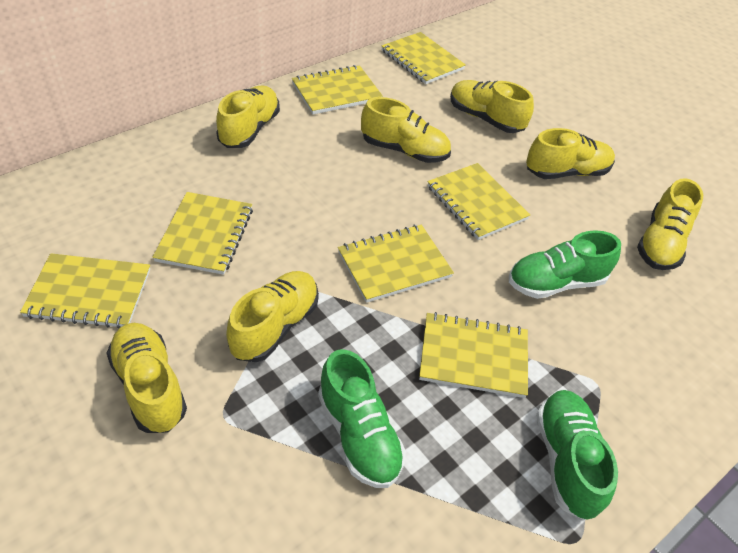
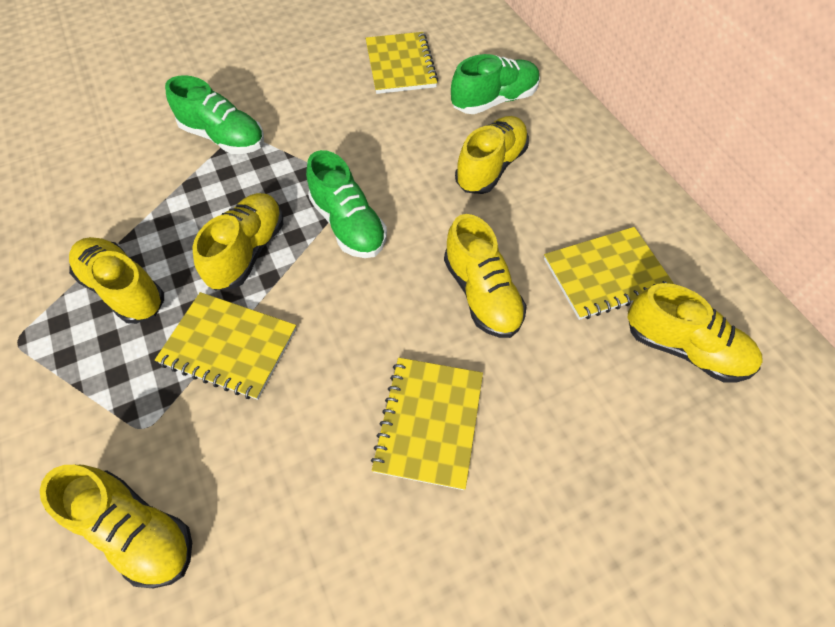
yellow notebook: [20,253,150,329] [153,192,253,275] [292,65,383,114] [338,225,454,303] [382,32,466,84] [419,312,528,398] [428,163,530,240] = 7 -> [155,292,296,400] [366,32,438,94] [371,358,483,490] [544,227,674,320] = 4
yellow shoe: [107,323,187,433] [216,86,280,148] [226,271,319,362] [361,97,451,163] [450,80,534,133] [526,128,615,179] [637,178,703,270] = 7 -> [40,465,192,588] [69,237,164,324] [192,193,283,291] [444,214,527,338] [455,116,529,194] [628,283,763,383] = 6

